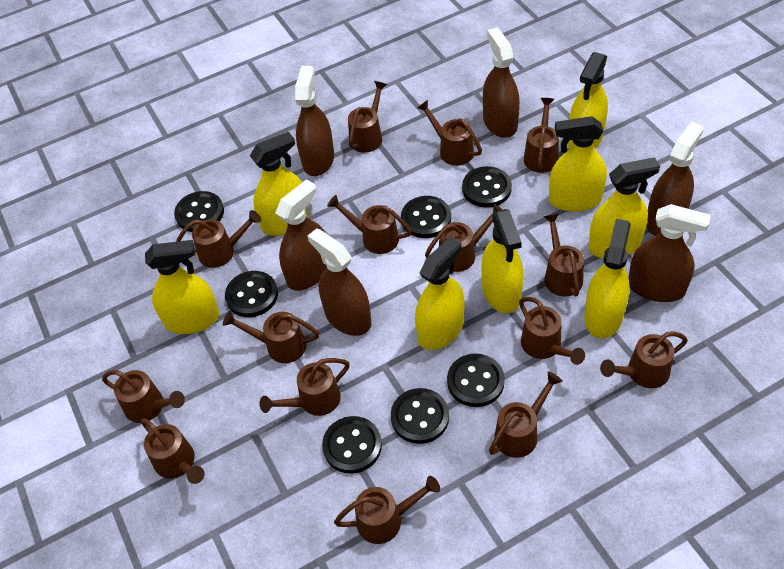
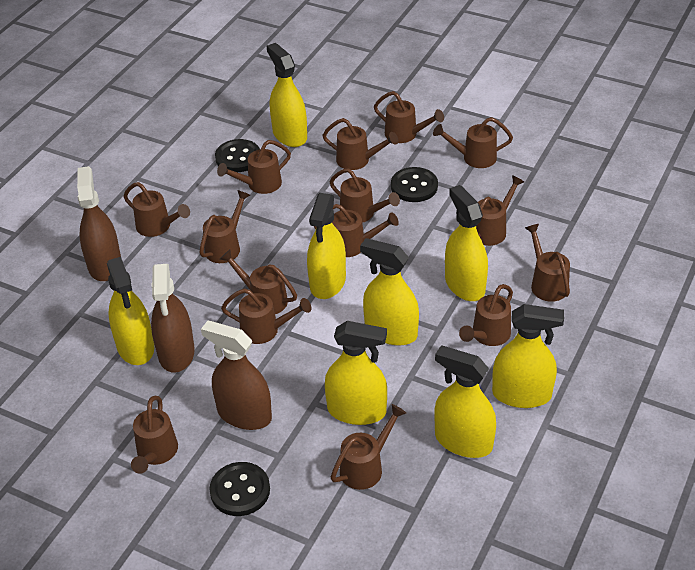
black button: [174,191,224,232] [225,271,278,317] [322,416,382,474] [391,388,449,444] [401,196,451,238] [447,354,505,407] [462,166,512,207] = 7 -> [210,462,270,516] [215,139,260,172] [391,167,438,202] = 3
brown spray bottle: [275,179,327,291] [295,66,334,176] [308,228,371,336] [483,28,520,138] [628,204,711,302] [646,122,704,236] = 6 -> [77,166,121,281] [151,264,195,373] [201,321,272,430] = 3

